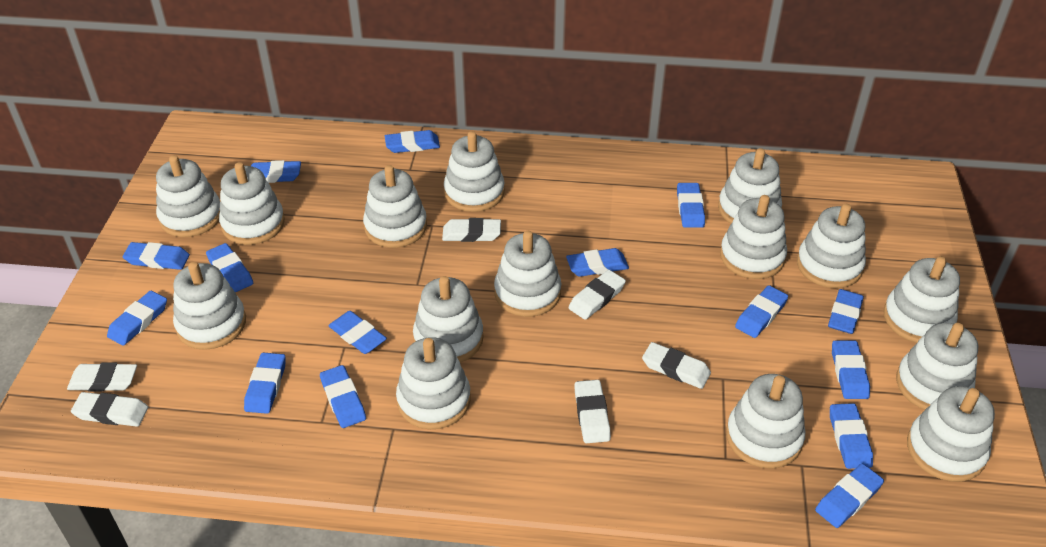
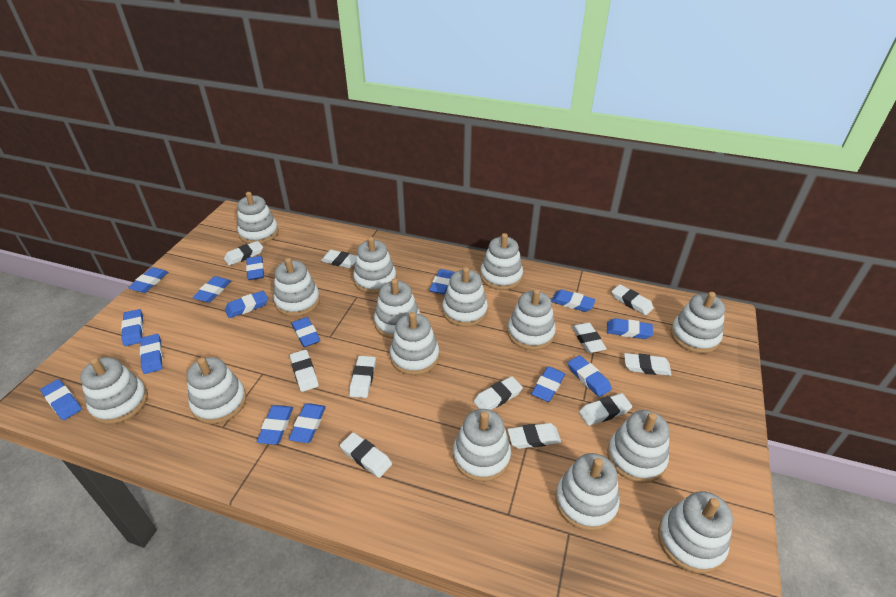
white eraser: [67,362,137,391] [71,392,148,427] [442,218,501,242] [569,270,626,320] [574,380,611,443] [642,342,711,389] = 6 -> [224,241,263,266] [290,350,319,392] [321,250,356,268] [340,432,392,478] [349,356,376,398] [474,376,523,410] [508,423,561,449] [572,322,607,353] [579,393,632,426] [612,284,654,315] [624,353,671,376] = 11

